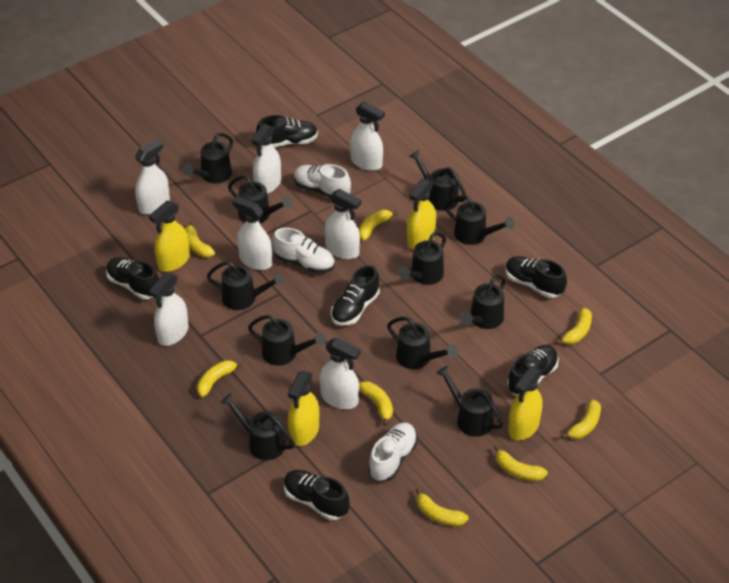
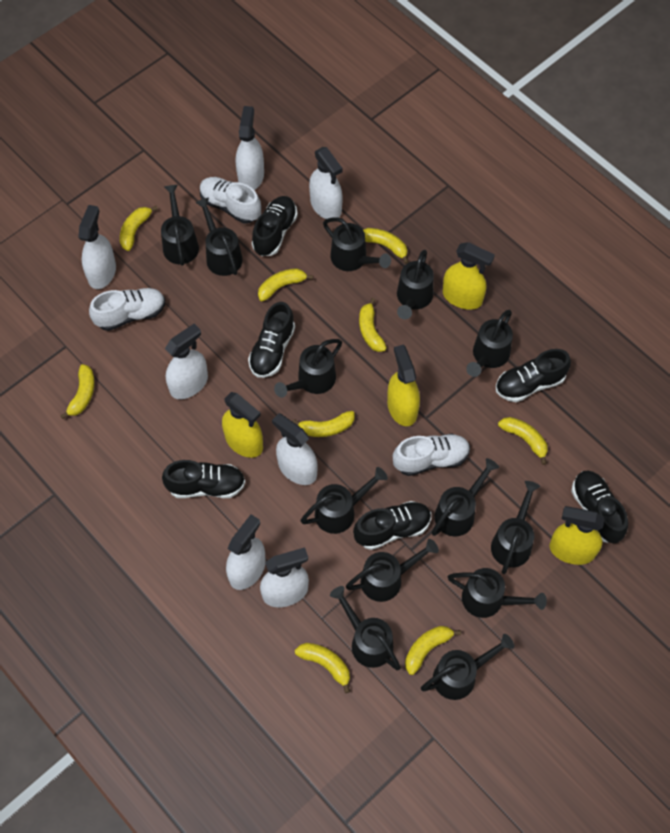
black watering can: [183,133,233,183] [207,261,284,310] [221,393,295,460] [228,175,293,223] [248,315,325,366] [387,317,458,369] [398,232,446,285] [409,150,466,211] [436,366,503,437] [445,195,515,245] [460,275,505,329] = 11 -> [161,185,199,265] [195,198,243,276] [274,339,342,398] [301,467,388,534] [323,217,391,271] [330,586,401,670] [346,539,439,602] [397,250,434,319] [421,634,514,700] [432,458,499,537] [448,568,547,618] [466,310,513,377] [491,481,540,574] = 13
yellow banana: [185,221,215,258] [197,360,243,397] [359,210,398,241] [359,381,393,426] [416,488,469,526] [494,445,548,481] [556,308,592,345] [561,399,601,439] = 8 -> [61,364,95,419] [120,206,158,251] [258,268,313,301] [292,411,355,437] [295,643,350,693] [359,298,387,352] [363,228,409,264] [405,626,461,675] [498,417,548,465] = 9

